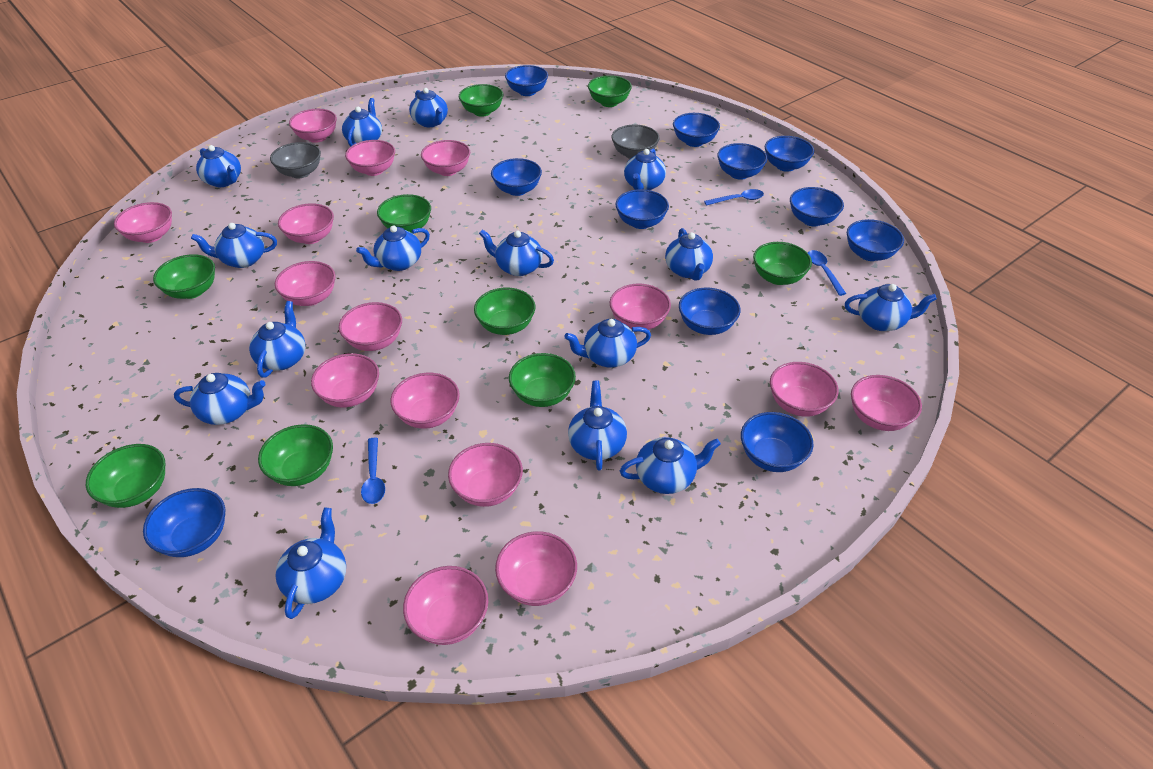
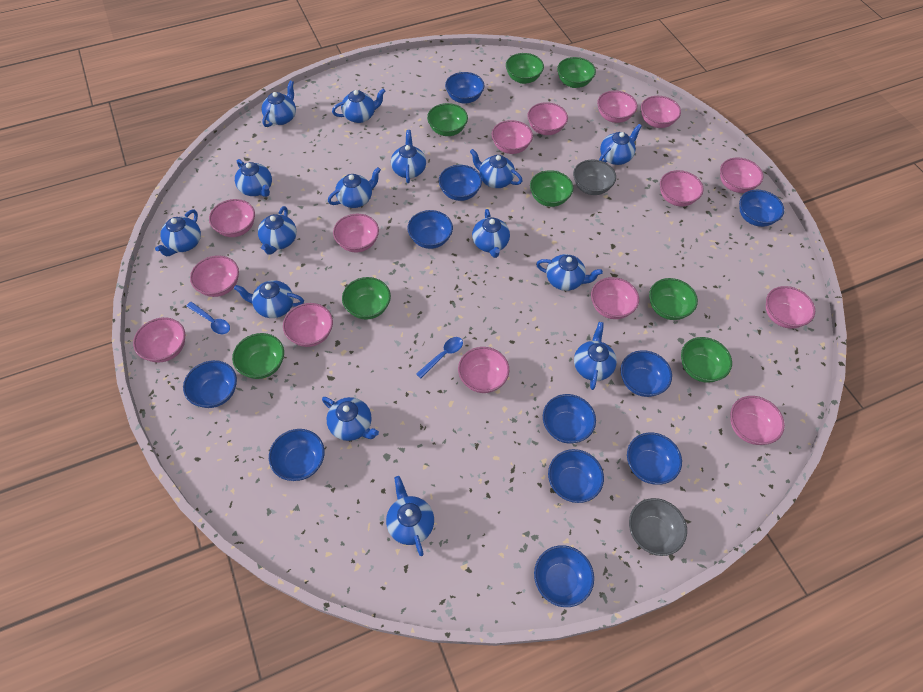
blue spoon: [361,438,385,504] [704,189,764,206] [808,250,846,296] = 3 -> [186,302,230,334] [416,337,463,378] = 2
green bowl: [86,444,165,508] [153,254,215,299] [258,424,333,486] [377,194,431,233] [459,84,503,117] [474,288,535,335] [509,353,576,407] [588,75,632,107] [753,242,812,285] = 9 -> [232,333,284,379] [342,277,391,320] [427,103,468,136] [506,53,544,84] [530,170,573,207] [557,57,596,88] [649,278,698,320] [681,337,732,383] = 8

